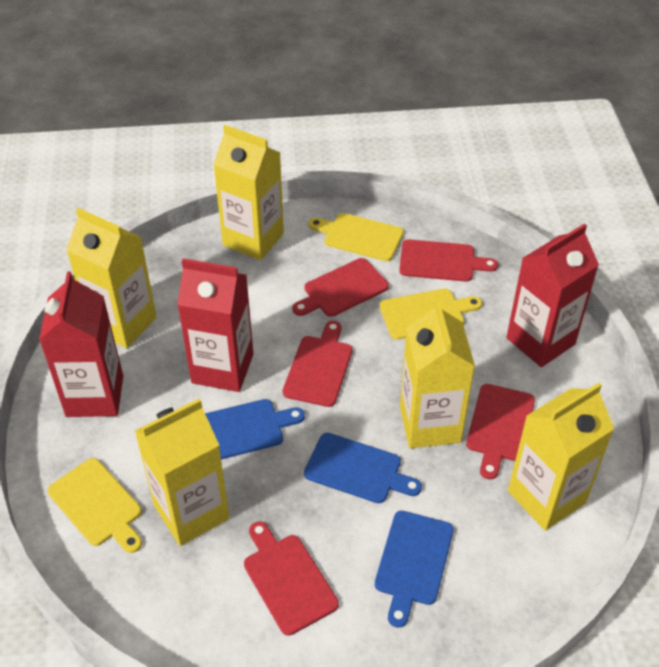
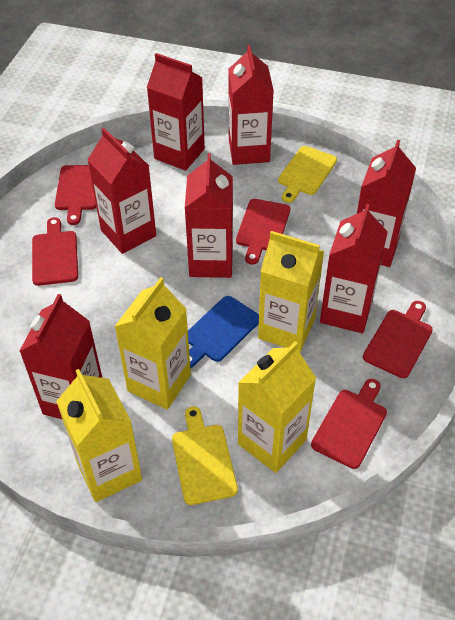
blue cutting board: [205,399,305,460] [304,433,422,503] [375,511,454,628] = 3 -> [188,296,259,368] = 1
red carton: [39,272,123,417] [177,258,254,392] [506,223,599,367] = 3 -> [19,294,102,419] [87,128,156,254] [147,53,205,171] [185,153,233,278] [228,45,274,165] [320,204,388,333] [357,140,416,267] = 7
yellow carton: [66,208,157,348] [135,398,230,546] [213,125,284,260] [400,300,475,448] [508,383,614,531] = 5 -> [56,369,142,502] [114,277,191,410] [238,341,316,473] [258,231,324,352] = 4
yellow cutting board: [48,458,142,553] [308,213,404,261] [379,289,482,340] = 3 -> [172,406,238,505] [278,146,337,203] = 2

